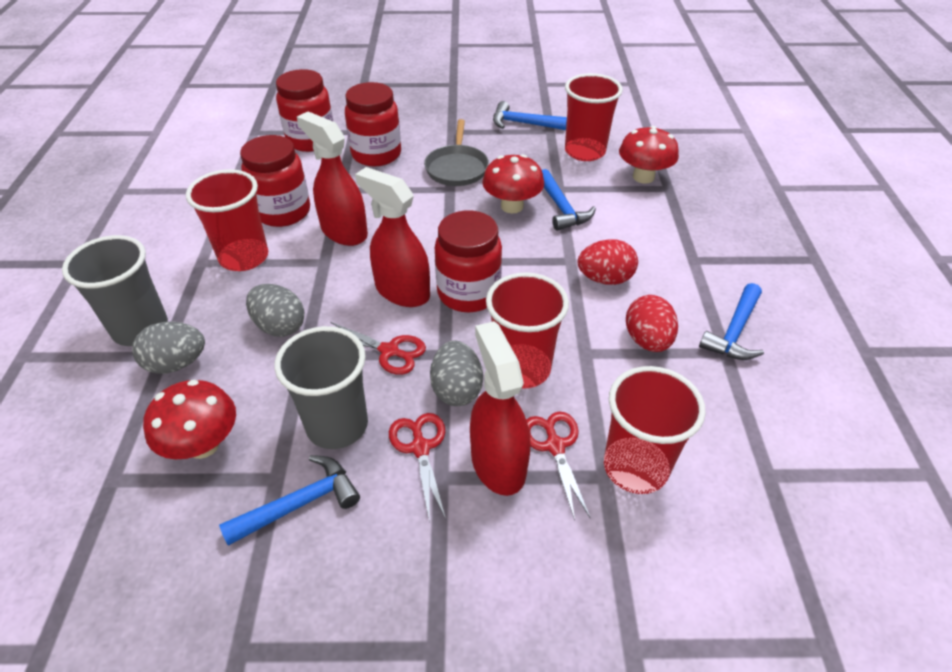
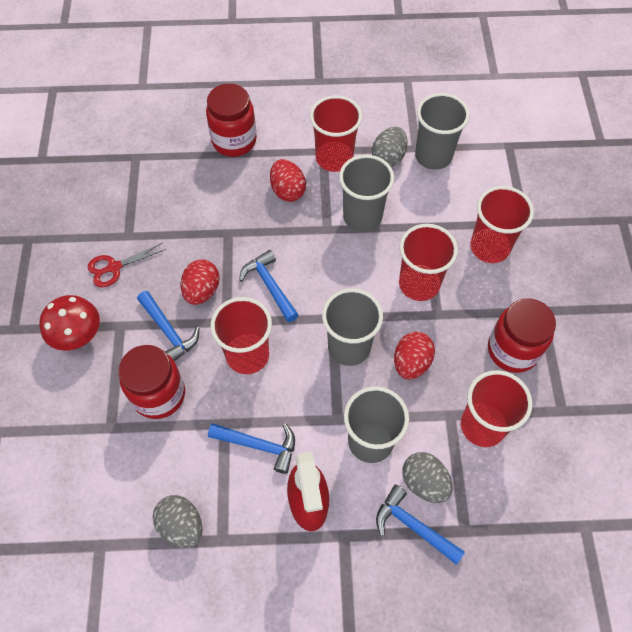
grey cup: [62,235,168,346] [274,326,368,449] = 2 -> [322,288,383,366] [339,155,394,232] [344,386,409,463] [415,93,470,170] = 4
grey pan: [424,119,489,186] = 1 -> none = 0
red cup: [186,169,268,271] [486,272,569,389] [565,73,623,161] [604,366,706,494] = 4 -> [210,297,272,374] [310,95,362,172] [399,224,458,301] [461,370,533,447] [470,186,534,263] = 5
red egg: [578,239,638,285] [626,295,678,352] = 2 -> [181,259,219,305] [270,159,306,202] [394,332,435,379] = 3
red jar: [240,135,310,227] [276,69,334,152] [345,82,401,167] [435,210,502,312] = 4 -> [118,345,185,419] [206,84,257,157] [488,298,556,373] = 3
red mushroom: [143,380,236,459] [482,154,544,213] [619,126,679,184] = 3 -> [39,295,100,351] = 1
red scissors: [330,322,426,375] [389,413,446,523] [526,412,591,520] = 3 -> [88,243,166,287] = 1
red spray bottle: [297,112,368,246] [355,167,430,307] [470,321,530,496] = 3 -> [287,452,329,531] = 1

